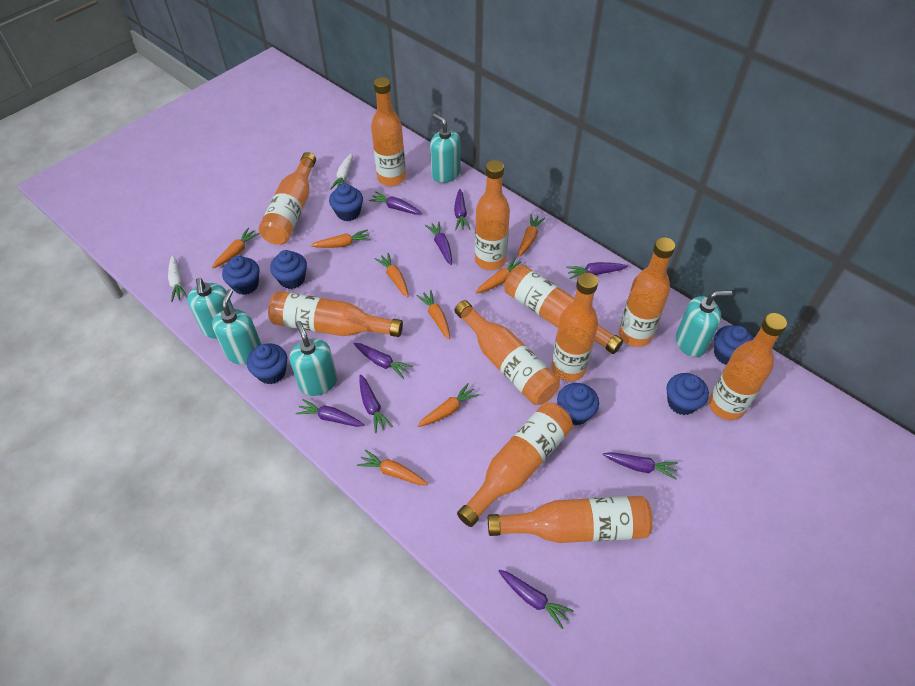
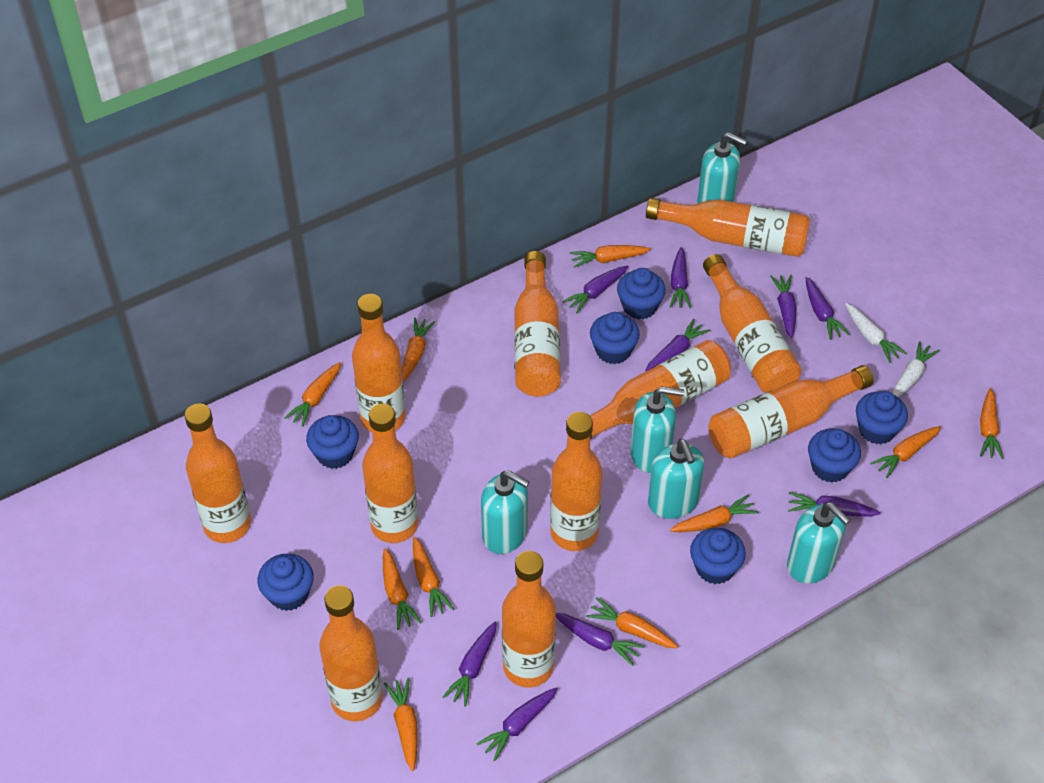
orange carrot: [212,228,260,268] [310,229,371,248] [357,449,428,485] [375,253,409,297] [416,290,450,339] [418,383,479,427] [475,257,527,293] [519,214,545,257] = 8 -> [284,362,341,427] [383,548,422,630] [384,677,418,771] [401,318,435,382] [413,537,454,617] [570,245,651,268] [586,597,678,648] [670,495,759,532] [870,426,941,478] [980,388,1004,459] = 10

